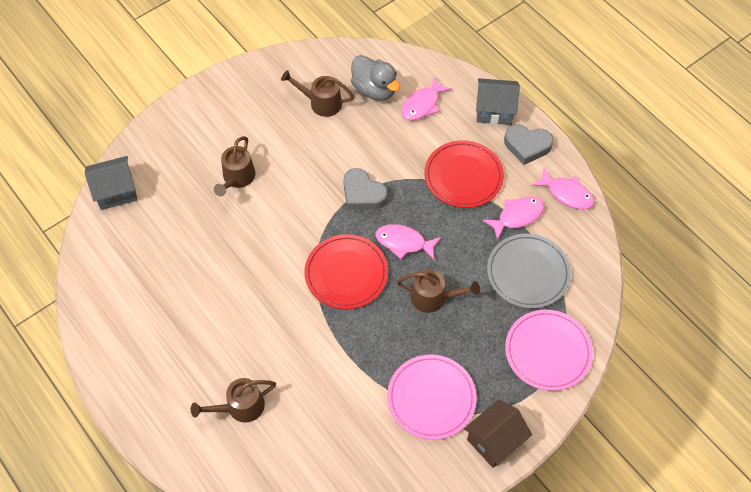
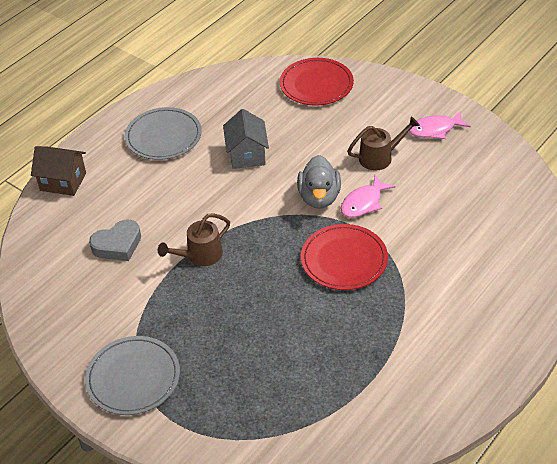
brown watering can: [191,378,276,423] [214,136,255,196] [281,70,354,117] [397,269,480,313] = 4 -> [158,213,230,266] [347,116,420,170] = 2
grey heart: [343,168,387,210] [504,125,553,165] = 2 -> [89,220,141,261] = 1
grey house: [85,156,138,210] [476,78,520,125] = 2 -> [223,109,269,169] = 1
grey plate: [487,234,571,309] = 1 -> [85,336,180,415] [125,107,202,160] = 2
pink fish: [376,224,441,260] [401,76,452,120] [483,197,544,240] [531,168,595,209] = 4 -> [341,175,395,218] [409,111,471,139] = 2
pink plate: [387,355,477,440] [505,310,593,391] = 2 -> none = 0

